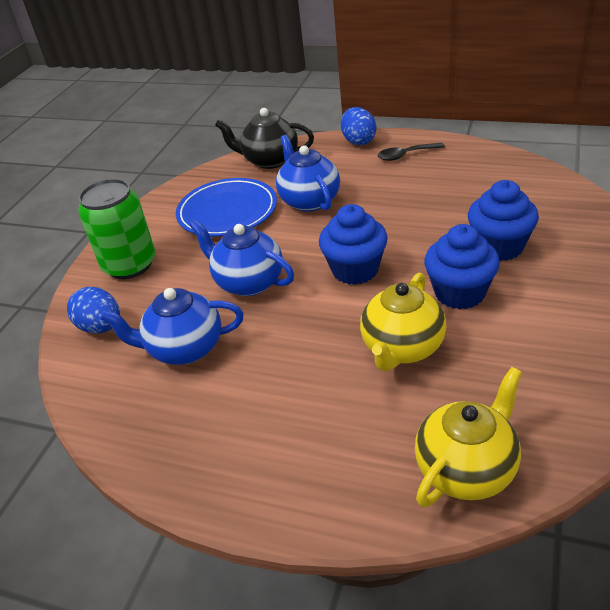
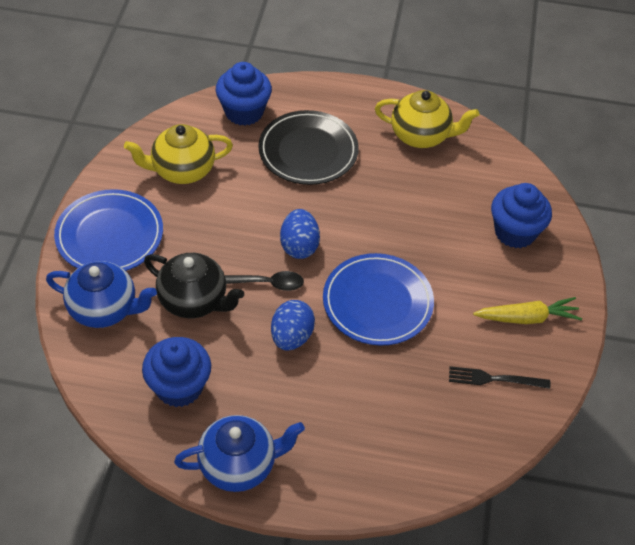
black fork: none = 0 -> [449,366,550,389] = 1
black plate: none = 0 -> [258,110,359,185] = 1
blue plate: [176,178,277,237] = 1 -> [54,189,163,271] [323,253,434,345] = 2
blue teapot: [100,288,244,365] [190,220,294,296] [276,135,340,212] = 3 -> [46,261,157,328] [174,415,305,492] = 2
green can: [78,179,156,279] = 1 -> none = 0
yellow carrot: none = 0 -> [473,297,582,324] = 1

